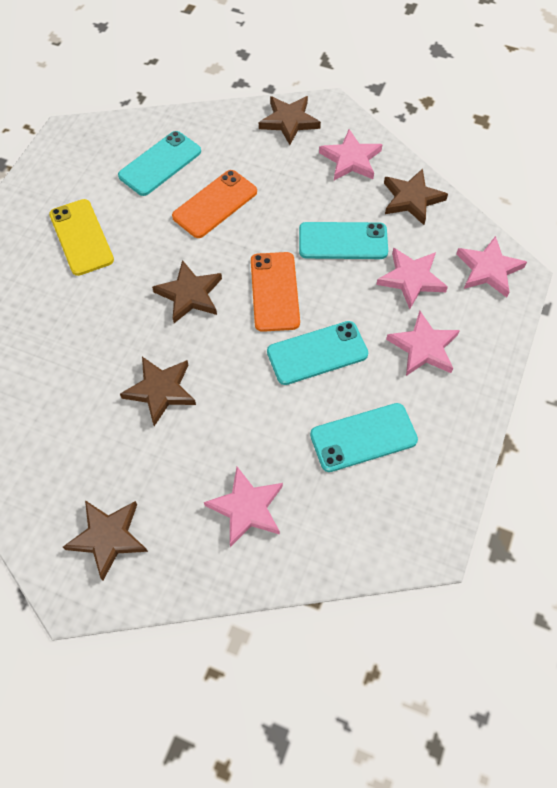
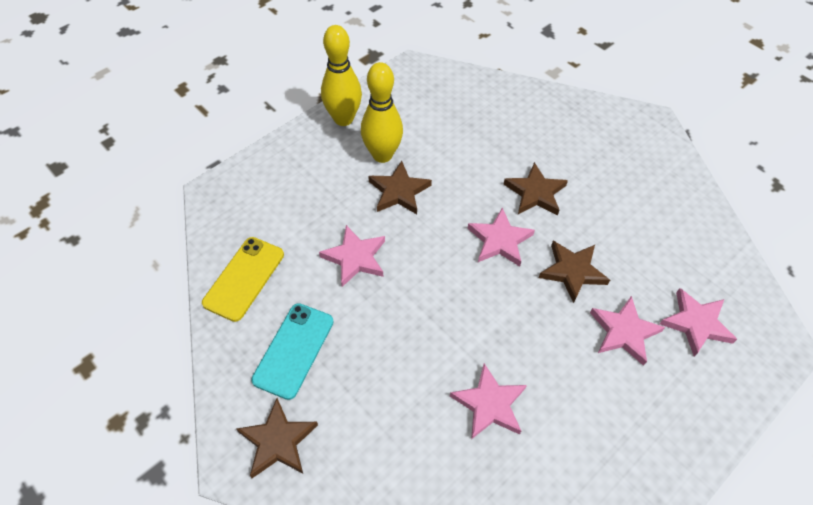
brown star: [63,500,148,581] [120,357,196,426] [152,260,222,323] [259,96,321,145] [384,169,448,225] = 5 -> [237,398,318,478] [368,161,432,214] [504,162,568,215] [539,241,610,303] = 4
orange phone: [172,170,257,238] [251,252,300,332] = 2 -> none = 0
turquoise phone: [118,131,201,196] [267,321,368,385] [299,222,388,259] [310,403,418,472] = 4 -> [251,303,334,400] = 1
yellow bowling pin: none = 0 -> [321,25,362,126] [361,62,403,163] = 2

